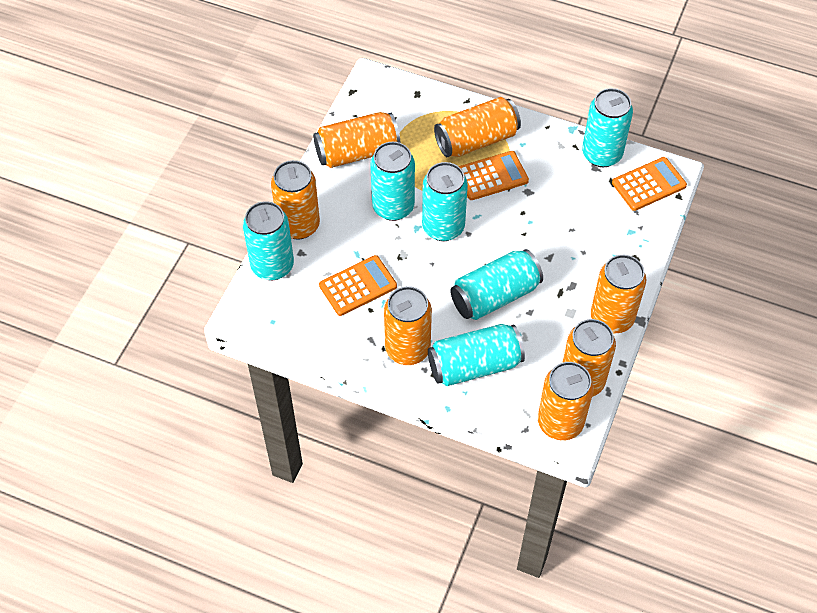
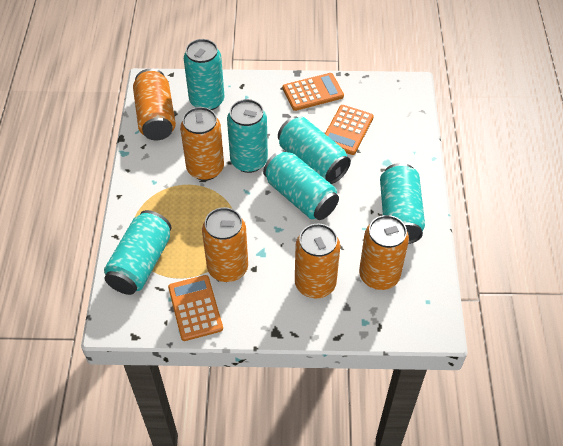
orange can: [271,160,320,240] [313,112,400,168] [384,286,432,365] [434,97,521,157] [538,362,594,440] [562,319,616,397] [591,255,646,333] = 7 -> [133,69,176,140] [180,107,224,181] [202,207,248,282] [295,224,340,298] [359,215,409,290] = 5

